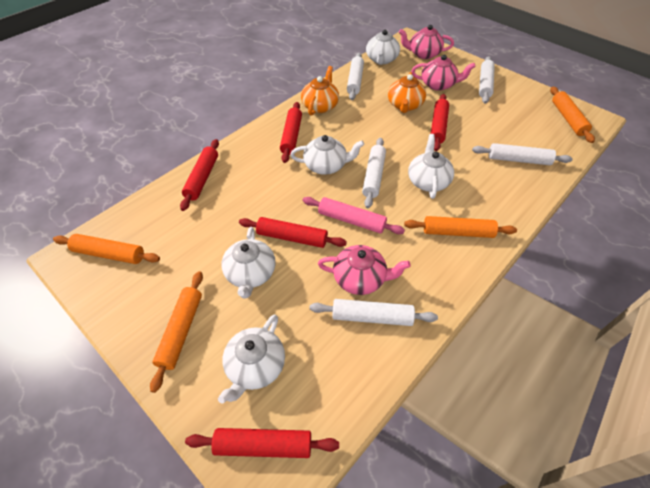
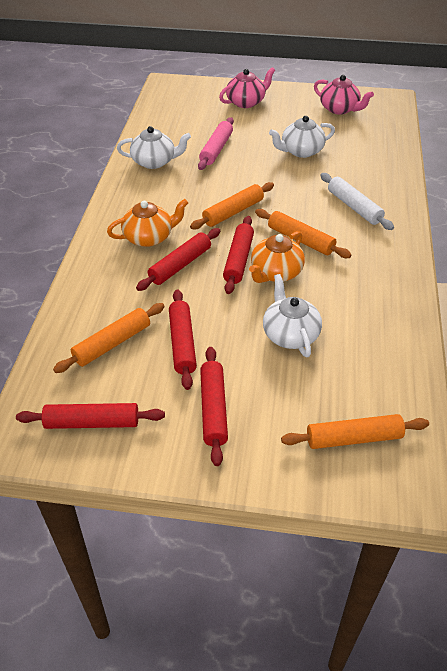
pink teapot: [318,245,411,295] [399,25,454,59] [411,55,476,91] = 3 -> [219,67,275,108] [314,75,374,114] = 2
white rolling pin: [309,299,438,326] [347,53,364,100] [362,138,386,208] [472,143,573,165] [479,56,495,104] = 5 -> [320,173,394,230] = 1
white teapot: [218,314,285,404] [221,227,276,298] [290,135,364,175] [366,30,400,65] [408,134,454,199] = 5 -> [117,126,191,169] [263,274,322,357] [269,116,335,158] = 3

